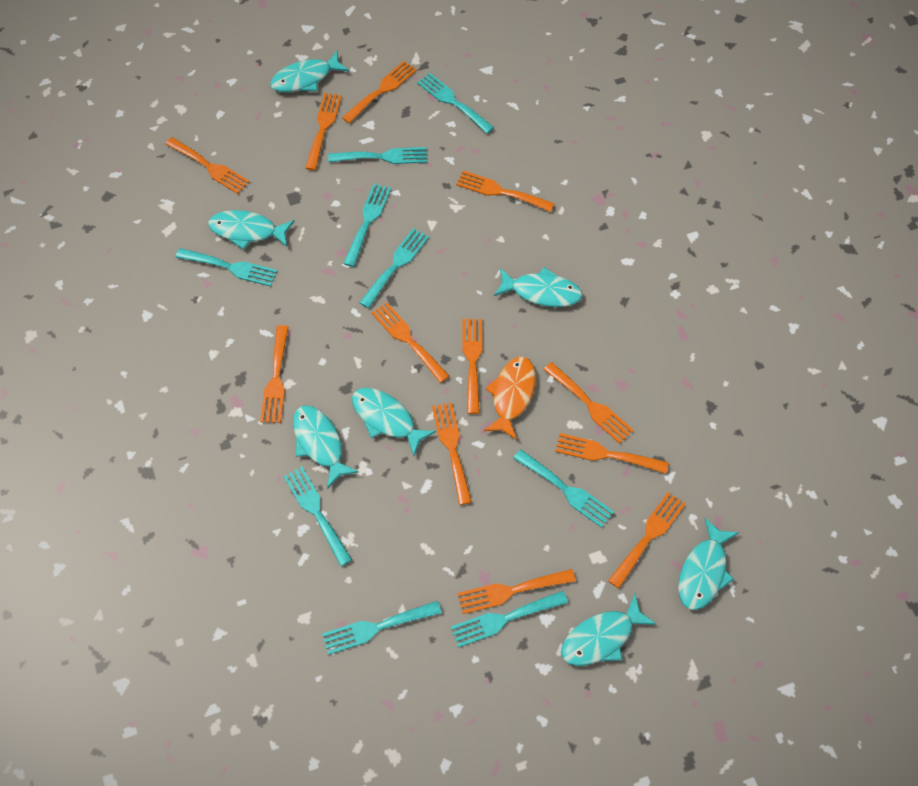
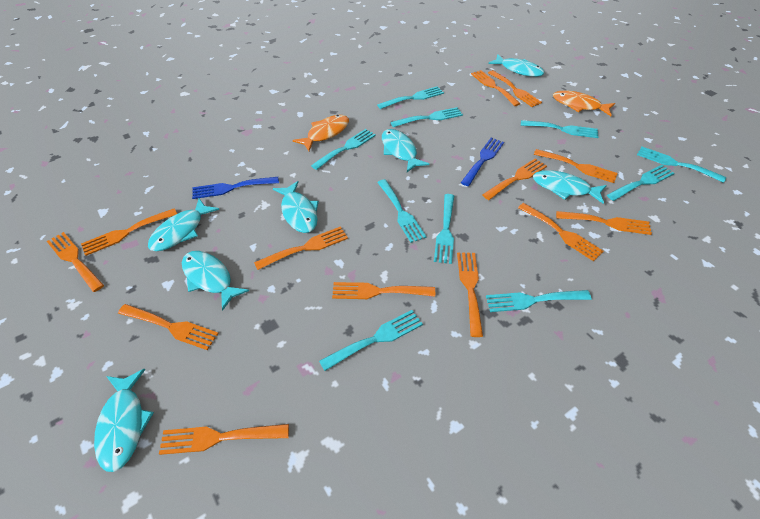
blue fork: none = 0 -> [192,177,279,199] [461,138,504,186] = 2
orange fish: [483,357,536,440] = 1 -> [292,115,349,151] [553,91,615,116] = 2
orange fork: [165,137,249,194] [260,325,289,423] [305,93,342,170] [342,61,417,124] [371,302,449,383] [432,402,472,505] [456,171,555,212] [457,569,576,614] [462,319,483,414] [543,362,634,444] [555,433,669,474] [608,492,686,588] = 12 -> [47,232,104,292] [81,208,177,256] [118,304,219,350] [159,424,289,455] [254,226,348,270] [332,282,435,299] [457,252,483,337] [471,70,521,106] [482,158,547,200] [488,70,542,107] [518,203,604,261] [534,149,618,183] [556,211,652,235] = 13
turquoise fork: [175,248,277,287] [283,466,352,566] [322,601,442,655] [328,147,427,164] [343,184,391,267] [359,228,429,308] [417,73,494,134] [451,591,568,648] [513,449,614,528] = 9 -> [311,129,376,170] [319,310,423,371] [377,86,444,109] [377,179,426,243] [391,107,463,127] [434,194,454,264] [486,290,591,312] [521,120,599,138] [607,165,674,201] [637,147,726,183] = 10

